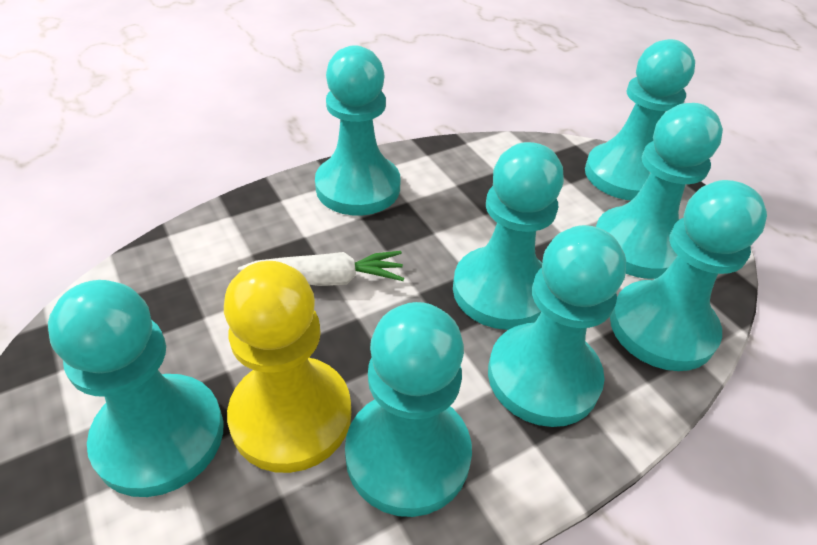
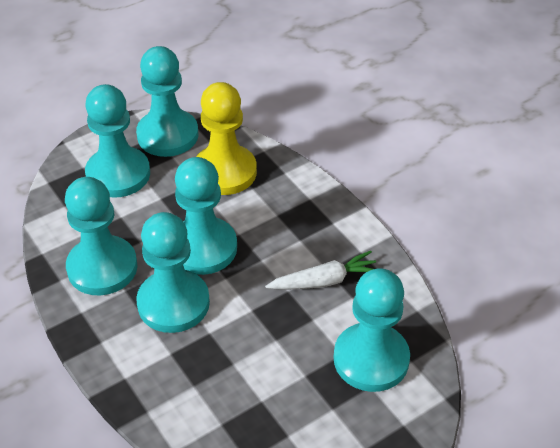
turquoise pawn: [48,280,223,497] [315,45,401,215] [345,302,472,517] [453,142,564,330] [488,225,626,427] [585,39,695,200] [596,103,723,279] [610,180,767,371] = 8 -> [65,177,138,295] [85,84,150,198] [136,46,198,157] [136,212,210,333] [175,157,237,275] [333,268,410,392] = 6

